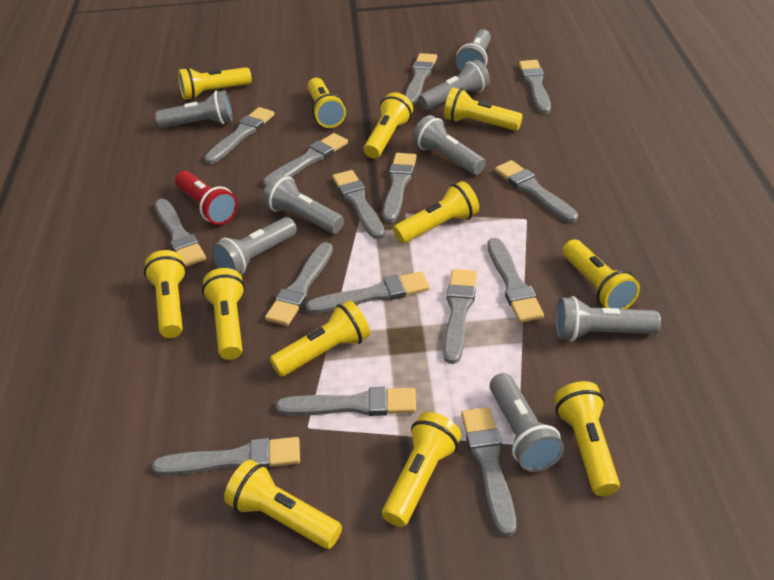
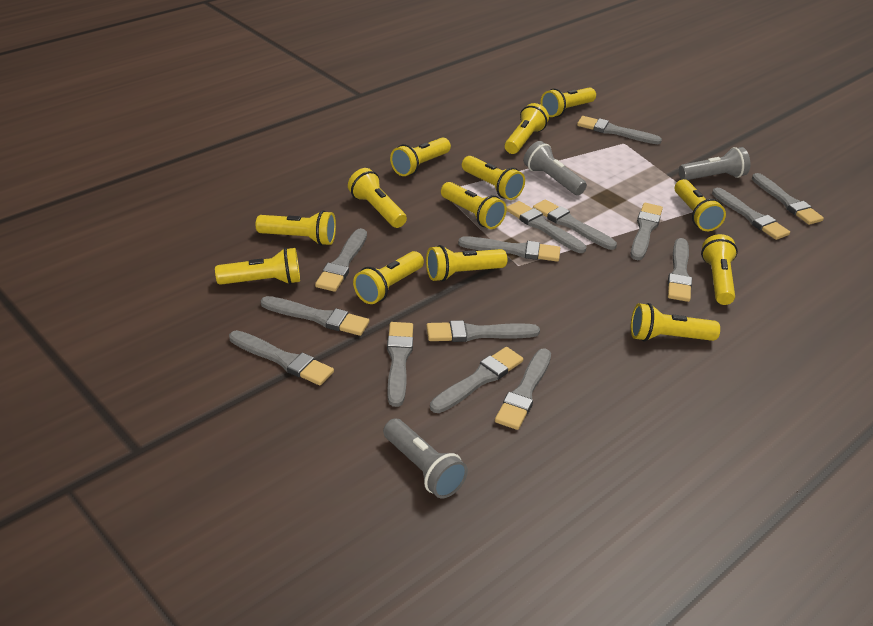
grey flashlight: [155,90,233,128] [211,217,297,275] [263,174,344,234] [413,115,486,175] [419,59,490,110] [456,29,491,72] [490,373,564,472] [555,296,661,342] = 8 -> [383,419,468,498] [523,141,587,195] [679,147,750,180] = 3
red flashlight: [175,171,238,225] = 1 -> none = 0
yellow flashlight: [144,250,187,338] [178,67,252,100] [202,268,245,360] [224,460,342,549] [270,300,370,377] [307,78,346,128] [364,92,413,158] [382,412,461,527] [393,181,479,243] [444,88,523,131] [554,381,620,496] [563,240,640,309] = 12 -> [215,247,300,285] [256,210,336,246] [348,168,407,228] [353,251,424,304] [390,137,451,176] [426,245,508,282] [441,182,507,229] [462,156,525,200] [505,103,549,154] [541,87,596,117] [631,303,720,341] [675,179,726,231] [701,234,738,305] = 13

